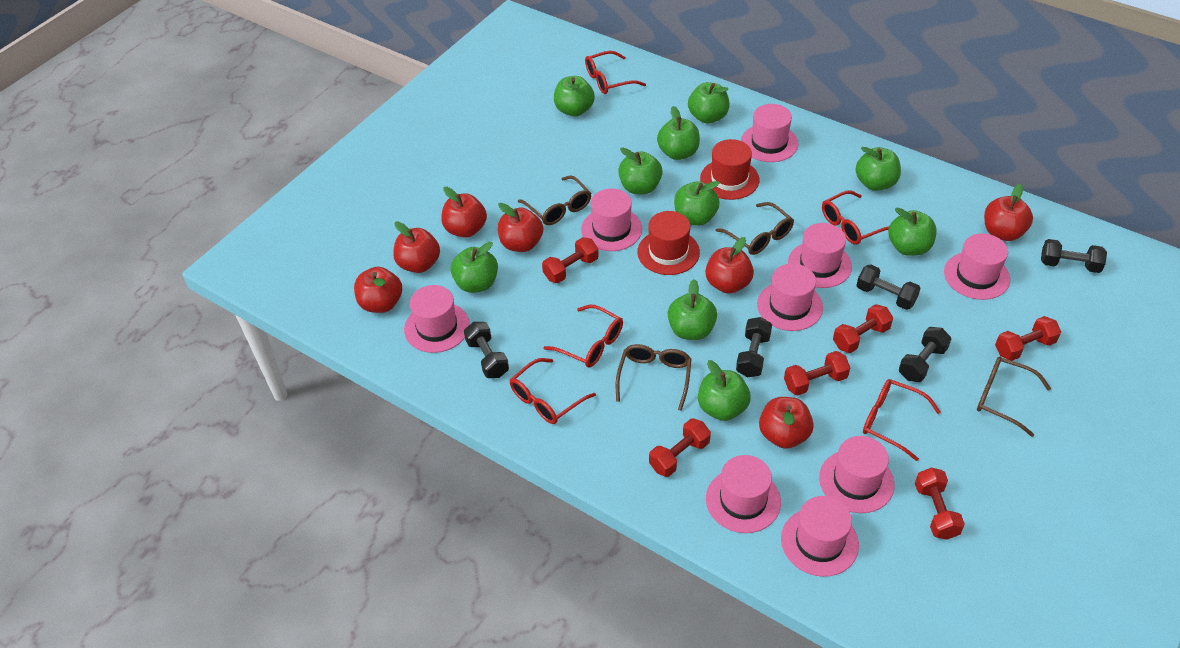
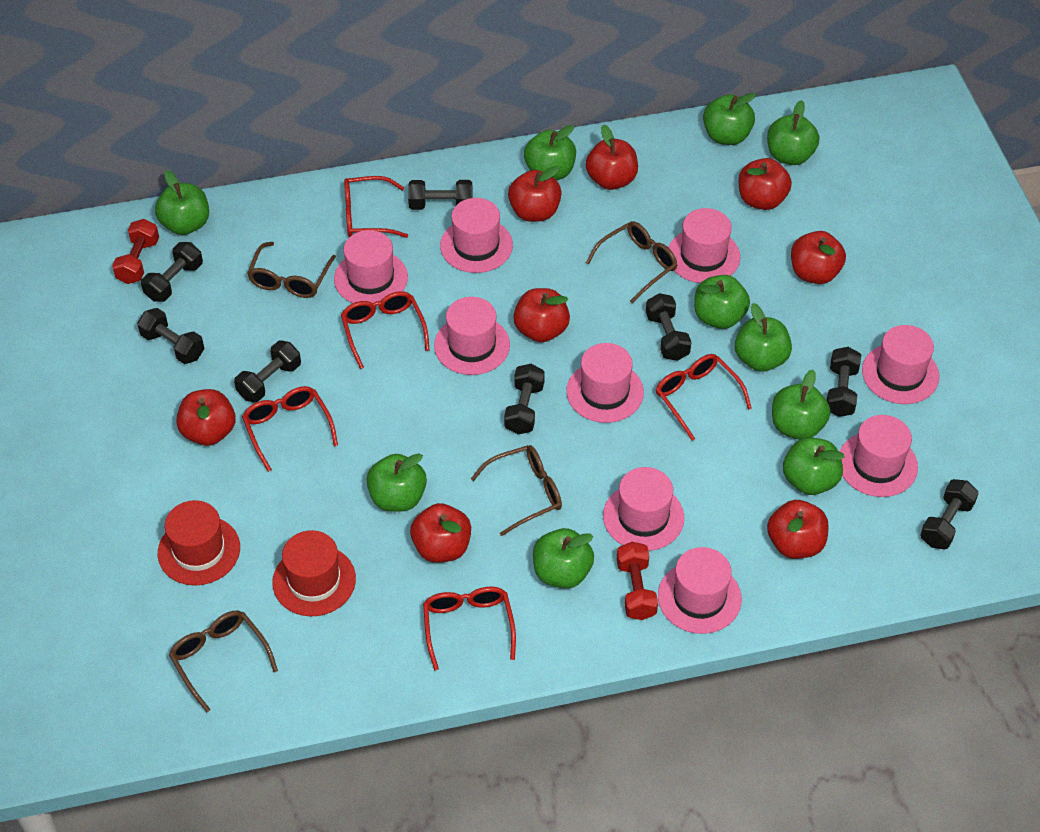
black dumbbell: [464,322,509,378] [736,317,772,378] [856,264,921,310] [899,327,951,382] [1041,239,1107,273] = 5 -> [137,308,204,364] [141,242,203,302] [234,341,301,402] [408,180,473,210] [504,364,545,434] [646,293,691,361] [827,347,861,417] [920,479,979,550] = 8
red apple: [354,267,402,313] [393,221,440,273] [441,187,487,238] [498,203,543,252] [705,237,754,294] [759,397,814,449] [984,184,1033,241] = 7 -> [176,389,236,446] [410,503,471,563] [508,166,562,222] [513,288,570,342] [586,124,638,190] [738,158,792,210] [767,500,829,559] [791,231,846,284] = 8
red dumbbell: [542,237,599,283] [649,418,711,477] [784,351,850,396] [833,304,893,353] [915,468,965,540] [995,316,1061,361] = 6 -> [112,219,159,284] [617,542,658,620] = 2

